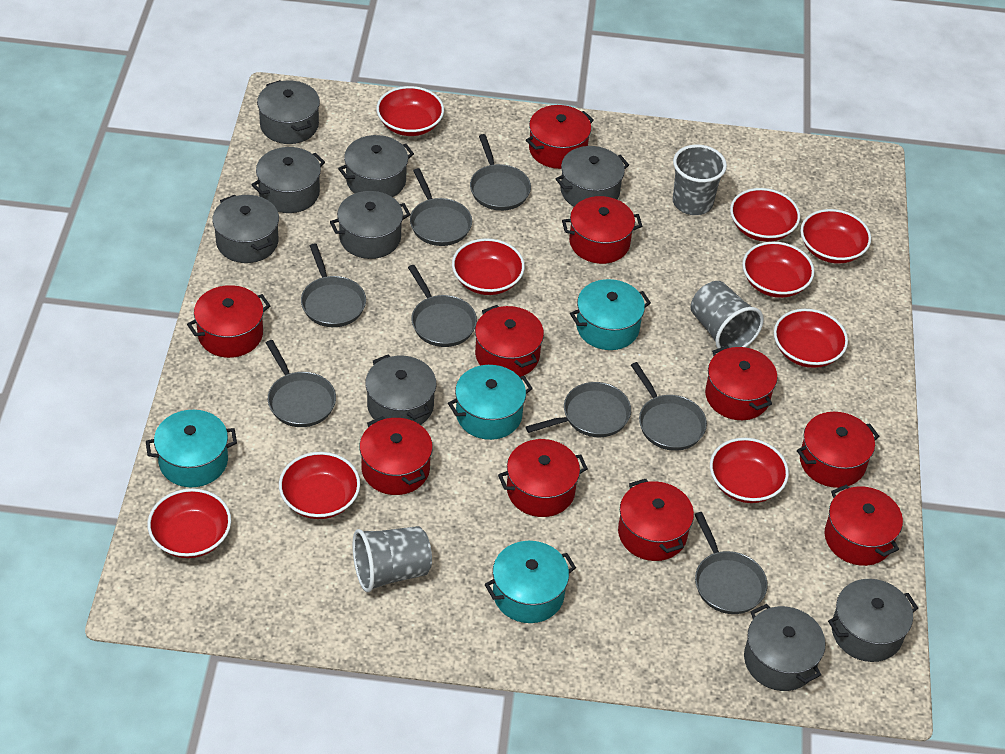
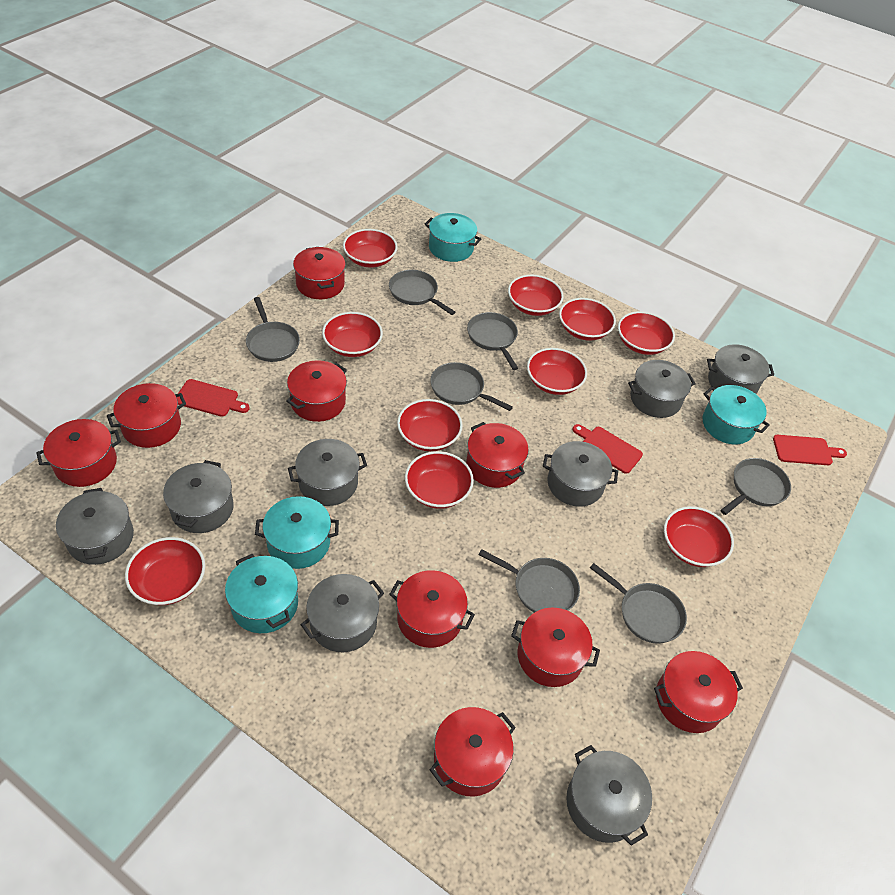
grey cup: [353,526,432,593] [673,144,727,215] [690,281,764,349] = 3 -> none = 0
grey pan: [266,340,336,427] [301,243,366,327] [408,265,477,347] [410,168,472,246] [470,134,531,211] [526,382,631,437] [631,362,707,451] [694,512,768,614] = 8 -> [246,297,300,362] [389,270,455,315] [430,362,513,411] [467,312,518,370] [479,549,580,613] [590,563,687,644] [721,458,791,515] = 7
grey pot: [212,195,279,263] [251,147,325,213] [257,80,320,144] [330,191,411,259] [338,135,414,197] [365,355,436,425] [555,146,629,207] [744,604,826,691] [828,579,918,662] = 9 -> [56,488,134,565] [163,460,234,533] [288,439,367,506] [301,574,384,652] [543,441,618,507] [566,745,652,846] [628,360,696,418] [707,344,774,394] = 8
red bowl: [147,489,231,558] [279,452,360,519] [376,86,444,136] [452,238,525,295] [710,438,789,503] [730,188,800,242] [742,242,815,298] [774,309,848,368] [800,209,871,264] = 9 -> [125,537,205,605] [322,312,383,357] [343,229,398,268] [397,399,463,451] [405,451,474,509] [508,274,564,316] [527,348,587,395] [559,298,616,341] [618,311,675,355] [664,506,734,567] = 10
red cutting board: none = 0 -> [177,379,250,417] [572,424,643,474] [773,435,847,465] = 3
red pot: [187,285,271,358] [360,416,433,495] [475,305,544,377] [498,439,588,517] [526,105,594,169] [562,196,642,264] [618,479,694,561] [705,346,777,420] [797,412,880,488] [825,484,903,566] = 10 -> [36,419,121,487] [107,383,186,448] [286,360,347,422] [293,247,346,299] [389,570,475,648] [430,707,516,797] [466,422,529,488] [511,608,600,687] [654,651,743,733] = 9

